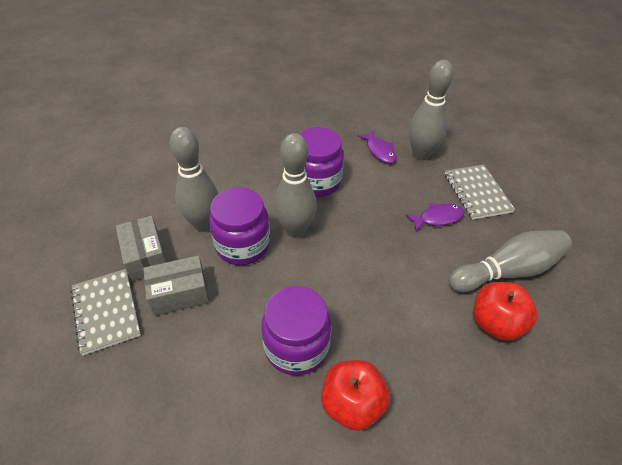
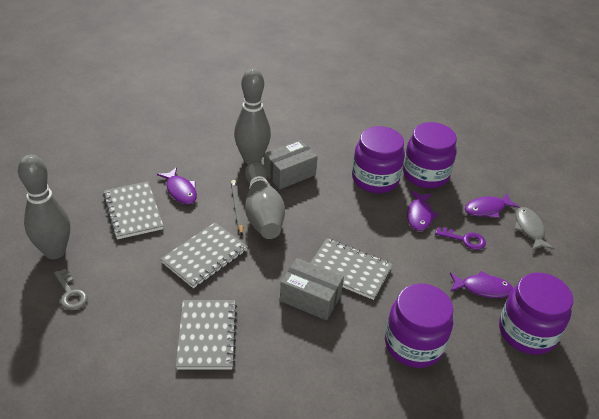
grey bowling pin: [170,127,218,232] [274,133,317,238] [409,60,454,160] [448,230,572,292] = 4 -> [18,155,70,259] [234,68,271,164] [245,161,285,239] = 3
grey fish: none = 0 -> [514,207,554,250] = 1
grey key: none = 0 -> [54,269,88,310] = 1
grey notebook: [71,269,141,355] [445,165,515,220] = 2 -> [103,181,164,239] [161,222,248,288] [176,300,237,370] [311,238,393,300] = 4
grey pencil: none = 0 -> [231,180,243,235] = 1
purple fish: [357,130,397,163] [406,203,465,231] = 2 -> [157,167,197,204] [407,191,438,231] [450,271,513,298] [465,193,519,218] = 4
purple jar: [209,187,270,265] [261,286,331,376] [299,127,344,197] = 3 -> [352,126,405,193] [385,284,453,368] [403,122,457,188] [499,272,573,355] = 4
purple key: none = 0 -> [435,227,486,250] = 1
red apple: [321,360,390,431] [473,282,538,341] = 2 -> none = 0

